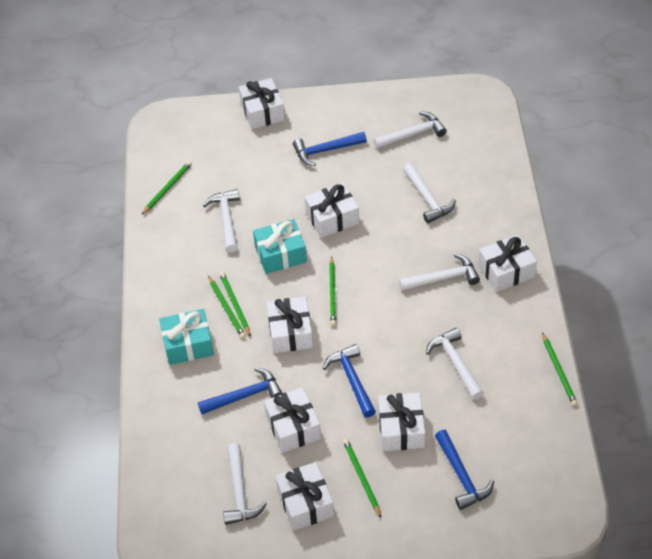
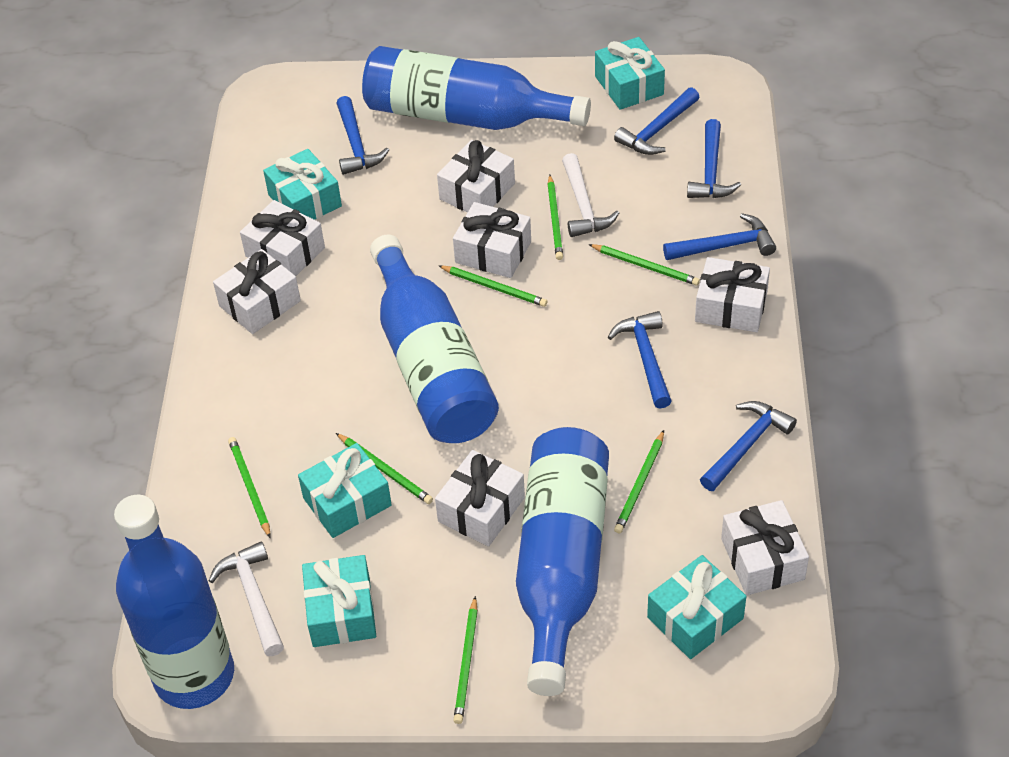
blue bottle: none = 0 -> [114,495,234,709] [362,46,591,130] [370,234,499,443] [516,427,609,696] = 4
blue hammer: [198,367,282,414] [293,132,367,166] [323,344,376,418] [435,430,494,510] = 4 -> [336,96,389,175] [608,311,672,408] [614,87,700,155] [663,213,776,260] [687,119,741,198] [700,401,797,491] = 6
green pencil: [142,161,192,214] [208,276,246,338] [219,272,251,337] [329,256,336,326] [343,439,381,517] [542,332,578,406] = 6 -> [228,437,270,538] [336,433,433,504] [438,265,547,307] [453,596,478,724] [547,175,563,260] [588,244,700,285] [614,430,664,534] = 7
turquoise gift: [159,309,214,365] [253,219,307,274] = 2 -> [263,149,342,220] [298,443,392,538] [302,555,376,647] [595,37,665,110] [647,555,746,659] = 5
white hammer: [203,189,240,252] [223,443,267,525] [374,111,447,149] [399,253,480,291] [403,163,456,223] [426,328,484,400] = 6 -> [209,541,284,656] [562,153,619,237] = 2

